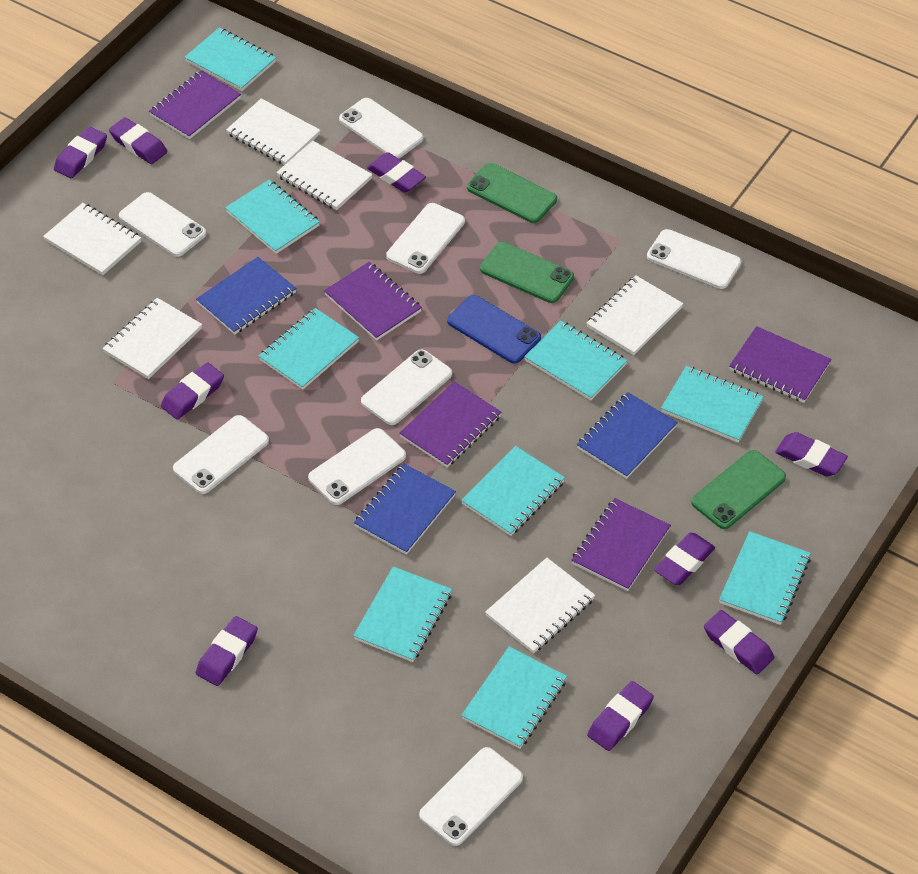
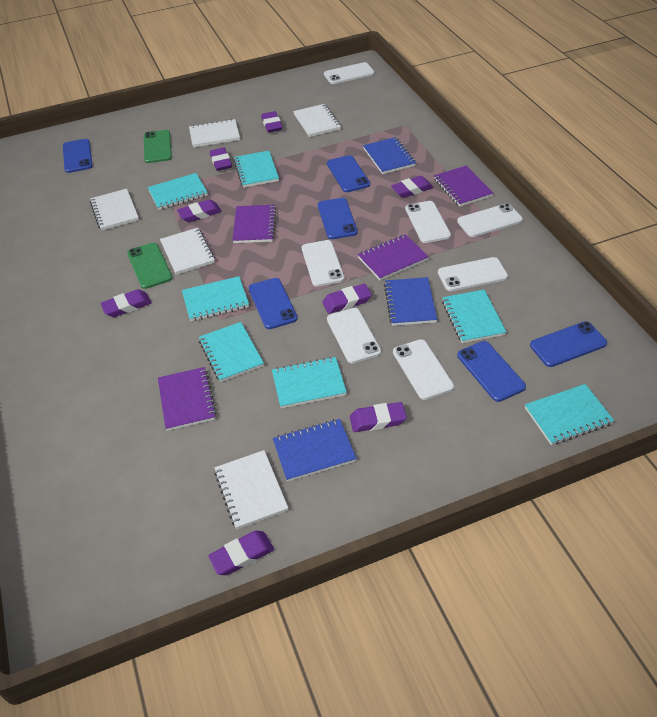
blue phone: [447,295,541,364] = 1 -> [63,139,93,173] [249,278,298,329] [318,198,358,239] [327,155,370,192] [457,341,526,402] [530,321,607,367] = 6
green phone: [467,163,557,223] [480,242,574,303] [691,450,786,529] = 3 -> [127,243,172,289] [144,130,172,163] = 2
purple eraser: [54,126,107,178] [109,117,167,164] [161,362,224,420] [196,616,258,686] [367,152,426,193] [587,681,654,751] [654,532,715,585] [704,610,774,674] [775,432,848,477] = 9 -> [100,289,152,317] [177,199,222,222] [208,530,274,575] [210,148,232,171] [261,111,283,133] [322,284,372,314] [350,402,407,432] [391,176,433,198] = 8
purple notebook: [149,70,241,139] [324,262,422,341] [400,381,501,467] [571,498,671,591] [729,326,831,403] = 5 -> [158,367,217,431] [232,205,276,243] [358,234,429,280] [434,166,493,207] = 4
turquoise notebook: [184,28,276,91] [225,180,320,254] [259,308,359,390] [353,566,452,662] [461,446,565,536] [461,646,567,749] [524,321,627,400] [661,366,764,442] [719,531,811,625] = 9 -> [148,173,208,210] [182,276,249,321] [199,322,264,382] [234,151,279,188] [272,357,347,408] [442,290,506,343] [525,384,614,445] = 7
white notebook: [43,203,141,275] [102,298,202,379] [226,98,321,165] [276,141,373,210] [485,558,595,654] [586,275,683,355] = 6 -> [90,189,139,231] [160,228,215,275] [189,119,240,148] [214,450,288,529] [293,104,341,137] = 5
white phone: [119,192,207,257] [173,415,269,494] [308,428,406,505] [339,98,423,159] [361,349,452,425] [386,203,465,274] [419,747,523,846] [647,229,741,289] = 8 -> [302,240,344,287] [324,62,374,84] [327,308,381,363] [393,339,454,400] [405,201,451,243] [438,257,508,291] [457,203,523,237] = 7

